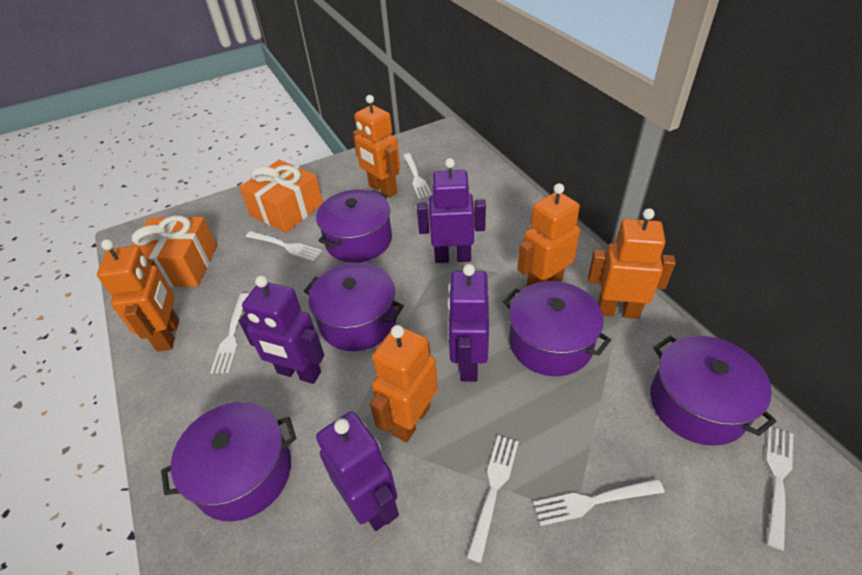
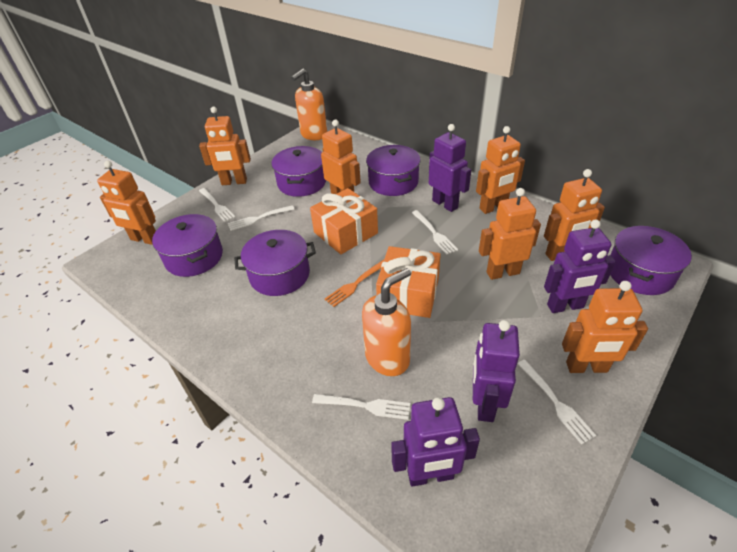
orange fork: none = 0 -> [325,260,384,307] = 1
orange robot: [97,239,179,352] [353,95,400,198] [370,325,438,443] [518,183,580,287] [588,208,676,319] = 5 -> [97,161,156,245] [199,107,251,185] [321,119,361,194] [476,126,525,214] [479,188,541,280] [544,169,605,261] [562,281,648,373] = 7
orange soap dispenser: none = 0 -> [291,69,327,140] [362,268,411,376] = 2
white fork: [210,293,249,373] [246,231,322,261] [403,153,432,199] [467,436,519,563] [533,479,665,526] [766,427,793,551] = 6 -> [199,188,235,222] [228,205,295,231] [312,394,410,420] [412,210,458,254] [517,360,596,445] = 5

